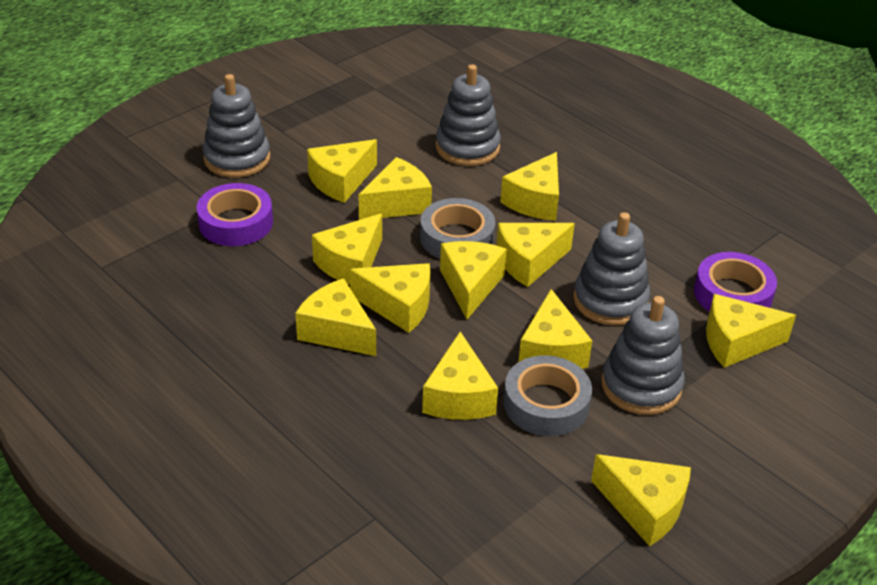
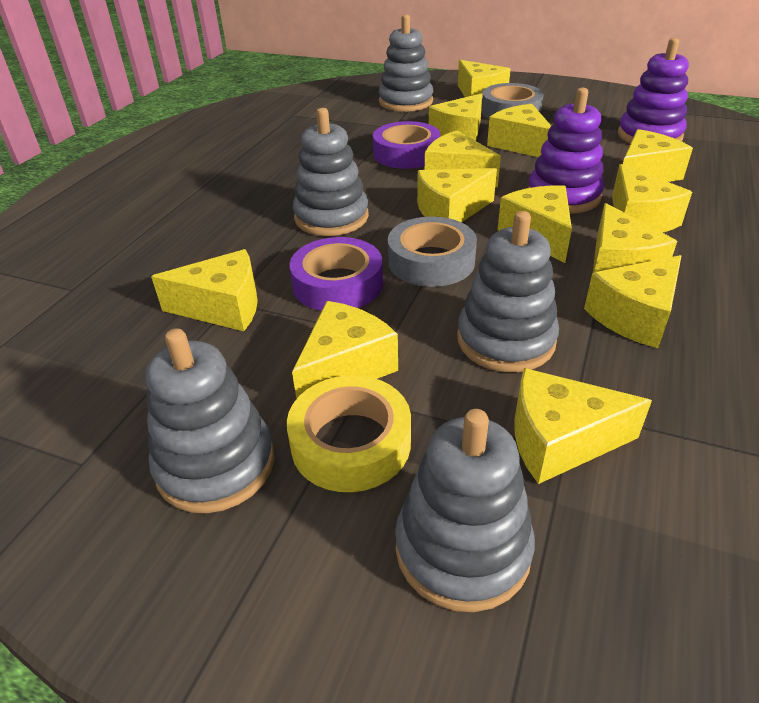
grey stacking toy: [203,74,270,178] [436,64,501,166] [573,212,650,325] [601,296,685,415] = 4 -> [146,328,274,513] [293,108,369,236] [379,14,433,112] [395,409,535,612] [457,211,559,372] = 5
purple stacking toy: none = 0 -> [528,88,604,214] [618,38,689,144] = 2
yellow cheese: [295,278,376,356] [307,139,377,203] [312,213,382,285] [350,263,430,333] [359,157,432,220] [422,331,498,420] [440,241,507,319] [497,223,575,287] [500,152,559,221] [518,289,592,369] [591,454,691,546] [706,294,796,368] = 12 -> [151,249,258,331] [292,301,398,399] [417,168,497,222] [425,130,501,187] [429,93,483,141] [458,60,511,97] [487,104,551,157] [498,185,572,263] [514,368,652,484] [584,255,681,348] [593,203,677,273] [612,164,692,233] [623,129,693,182] = 13
yellow tape: none = 0 -> [287,375,411,492] = 1

